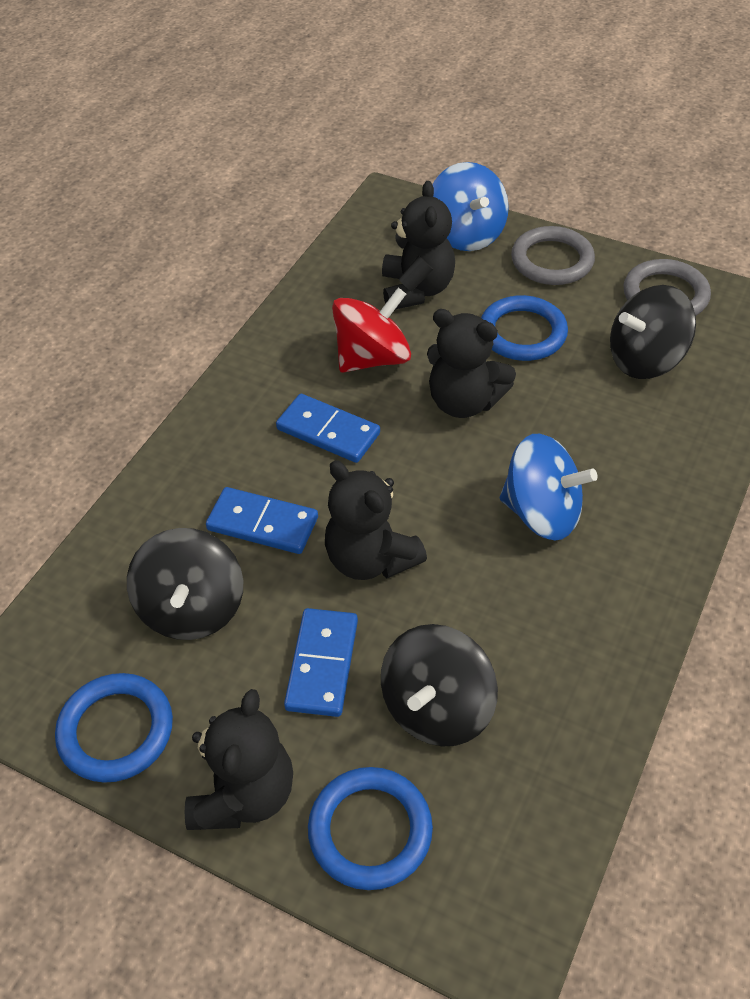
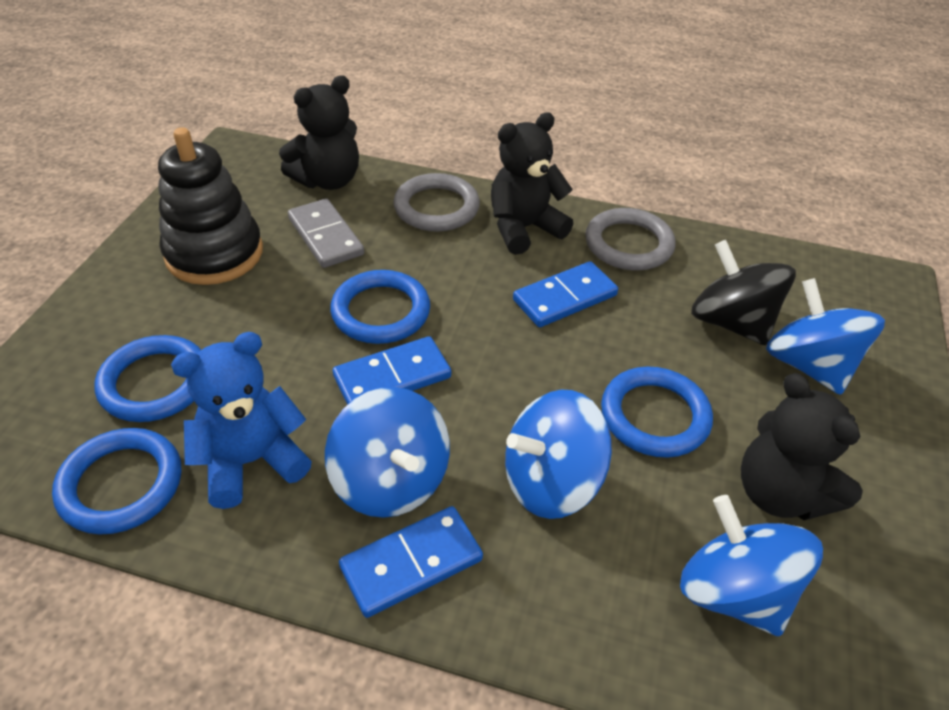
black spinning top: [127,528,243,640] [381,624,498,747] [610,285,696,379] = 3 -> [691,240,796,345] = 1
black stacking toy: none = 0 -> [158,127,263,285] = 1
black teddy bear: [185,689,293,830] [325,460,427,580] [382,181,455,310] [427,309,516,418] = 4 -> [279,75,359,190] [491,112,573,255] [741,373,863,520] = 3
blue ring: [55,673,173,783] [308,767,433,890] [481,295,568,361] = 3 -> [52,428,182,535] [95,335,201,422] [330,270,430,344] [601,367,713,458] = 4
blue spinning top: [433,162,509,251] [500,434,597,540] = 2 -> [325,387,450,518] [505,390,612,519] [680,495,823,636] [766,278,885,395] = 4
blue teddy bear: none = 0 -> [171,332,312,509] = 1
grey domino: none = 0 -> [288,199,364,268] = 1
red spinning top: [332,288,411,373] = 1 -> none = 0

